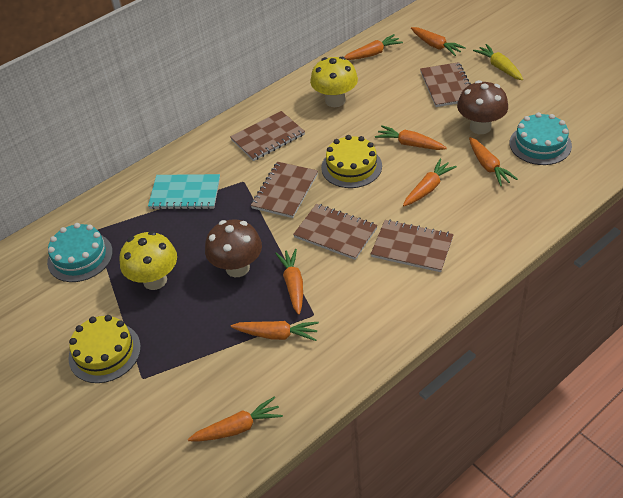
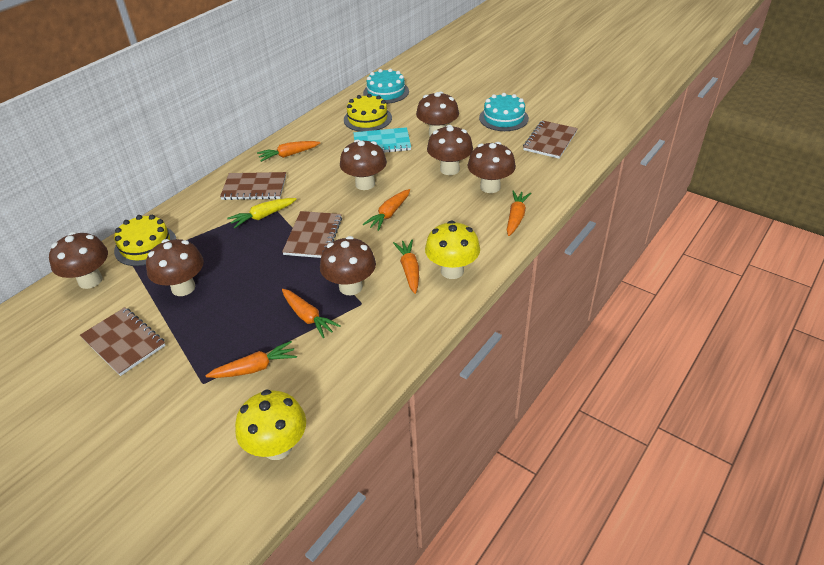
brown mushroom: [205,219,262,277] [457,80,508,134] = 2 -> [49,232,108,289] [146,239,204,296] [320,236,376,295] [340,139,387,190] [416,91,459,136] [427,125,473,175] [468,142,516,193] = 7
brown notebook: [230,111,305,161] [251,162,318,218] [293,204,378,260] [371,220,454,272] [420,62,471,107] = 5 -> [80,307,166,376] [220,172,286,200] [282,211,342,258] [523,120,578,159] = 4
orange carrot: [188,397,283,442] [231,321,319,341] [275,249,303,315] [344,34,403,60] [375,125,447,150] [403,159,457,206] [411,27,466,56] [469,137,518,186] = 8 -> [205,341,297,378] [257,141,320,162] [282,289,341,338] [363,189,410,231] [393,240,419,294] [507,190,531,236] = 6

